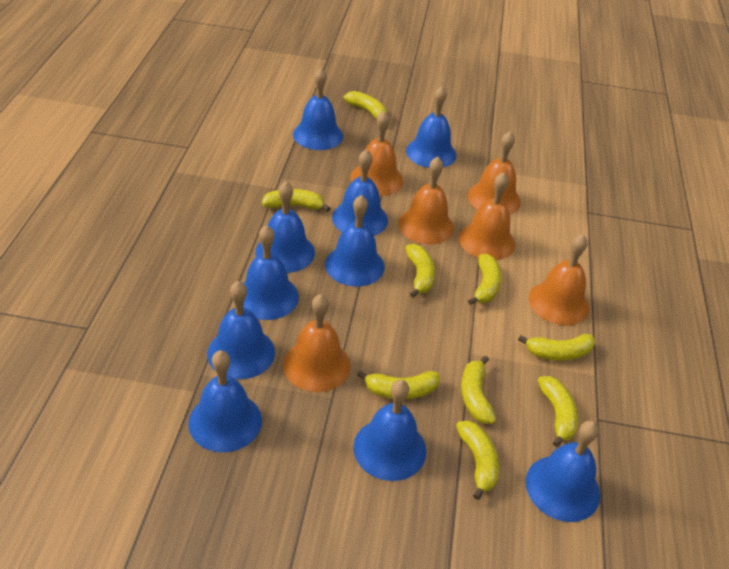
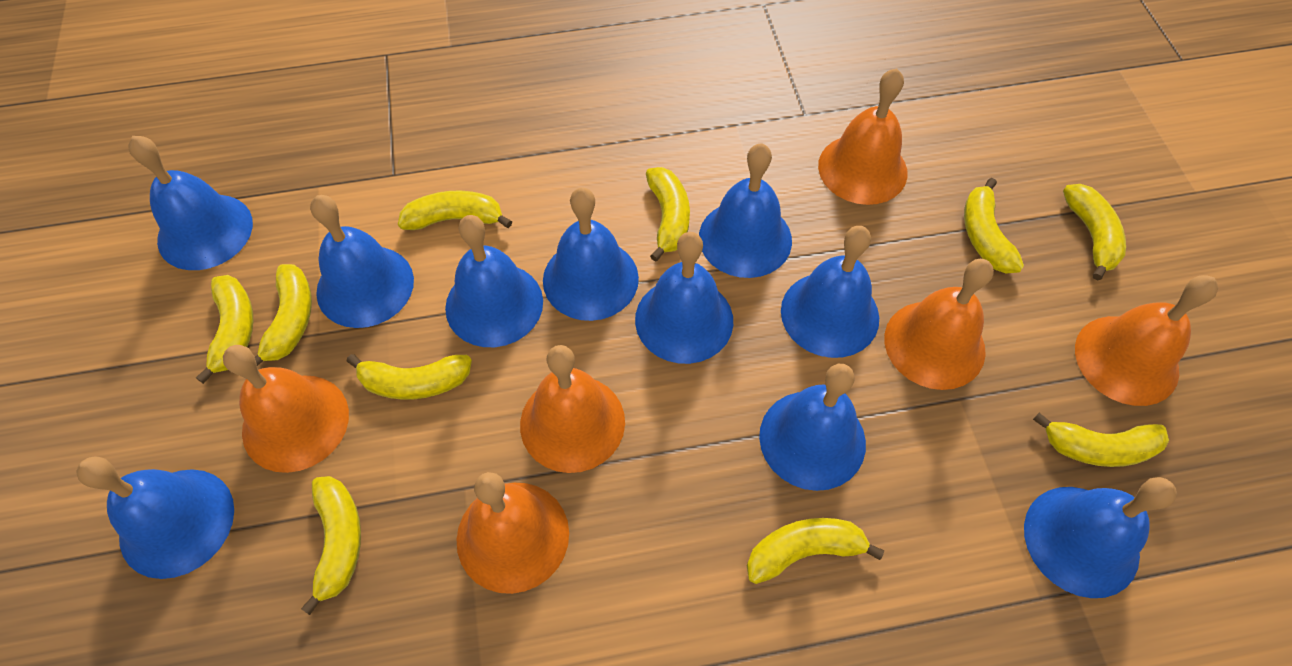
yellow banana: [262,189,330,212] [344,91,387,120] [357,370,440,399] [405,244,435,298] [456,421,499,500] [461,356,496,424] [468,254,502,305] [518,334,596,361] [537,376,578,447] = 9 -> [196,275,254,384] [255,264,312,366] [301,476,361,615] [347,354,472,400] [398,191,512,230] [646,167,690,262] [747,518,884,584] [964,178,1024,274] [1033,413,1169,467] [1063,184,1126,280] = 10

